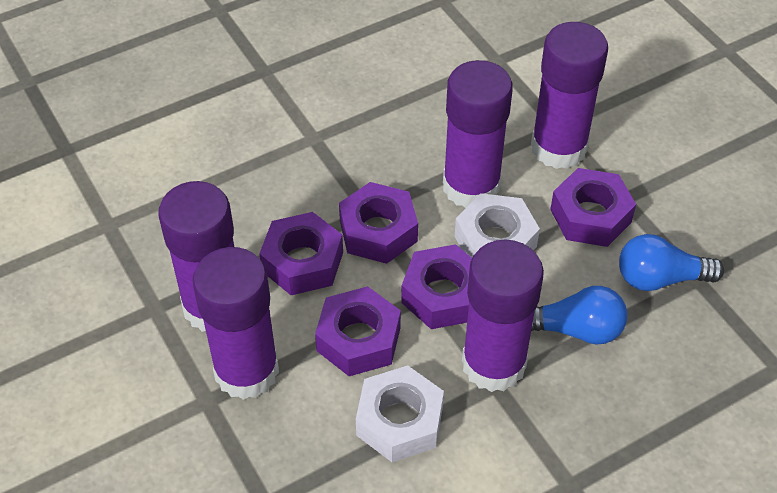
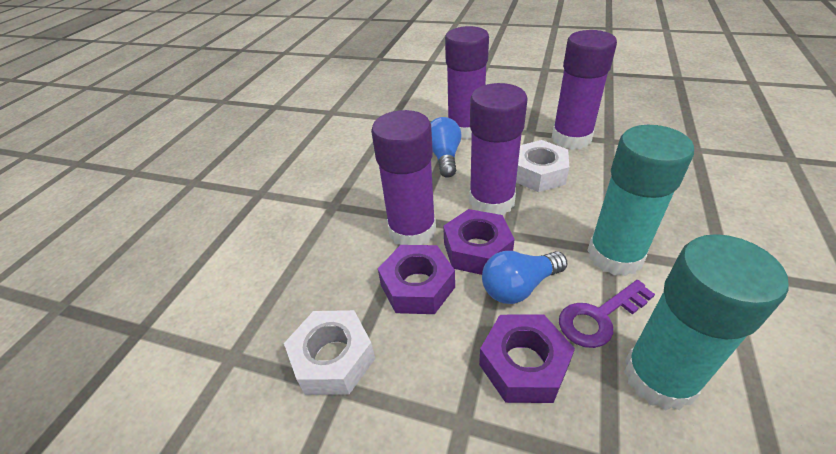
purple glue stick: [158,181,234,332] [192,247,279,400] [443,60,513,208] [462,240,544,392] [531,22,608,169] = 5 -> [371,110,436,245] [445,26,489,139] [469,83,528,215] [552,30,617,150] = 4
purple key: none = 0 -> [559,280,655,348] = 1
purple nut: [259,212,343,295] [315,286,401,376] [339,182,418,264] [401,244,472,329] [550,168,636,247] = 5 -> [378,245,455,314] [443,209,515,275] [479,314,575,403] = 3
turquoise glue stick: none = 0 -> [587,125,694,276] [624,234,789,410] = 2

